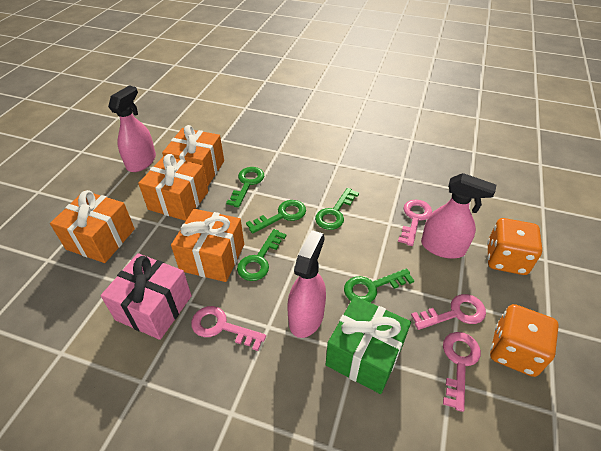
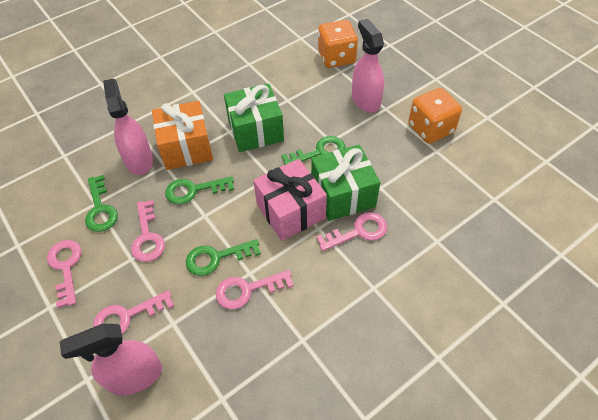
green gift: [326,296,411,394] = 1 -> [224,84,284,152] [311,145,380,221] = 2
green key: [226,167,264,208] [237,229,286,281] [246,200,306,234] [315,188,359,230] [344,268,414,302] = 5 -> [85,175,118,232] [165,176,234,204] [186,239,261,276] [281,136,346,165] = 4
orange gift: [50,190,135,263] [138,154,208,221] [162,125,224,187] [171,209,244,282] = 4 -> [152,101,213,170] = 1
pink key: [191,306,266,351] [398,199,432,246] [411,294,486,330] [443,332,481,412] = 4 -> [47,240,82,308] [93,290,174,334] [131,200,165,262] [216,270,294,309] [316,212,387,251] = 5

